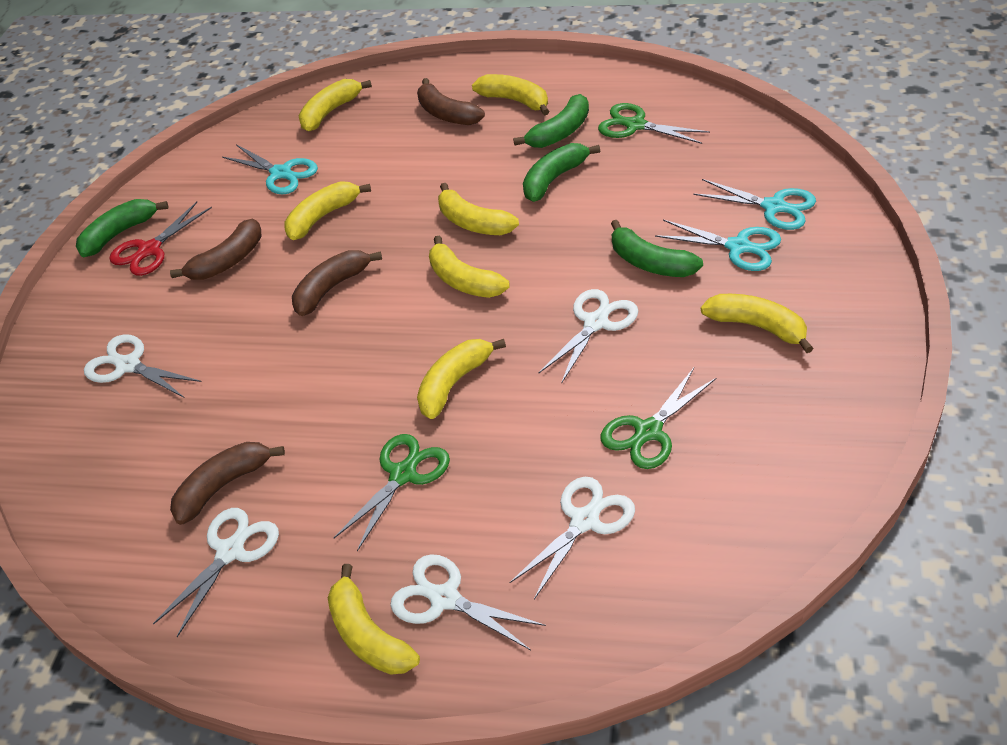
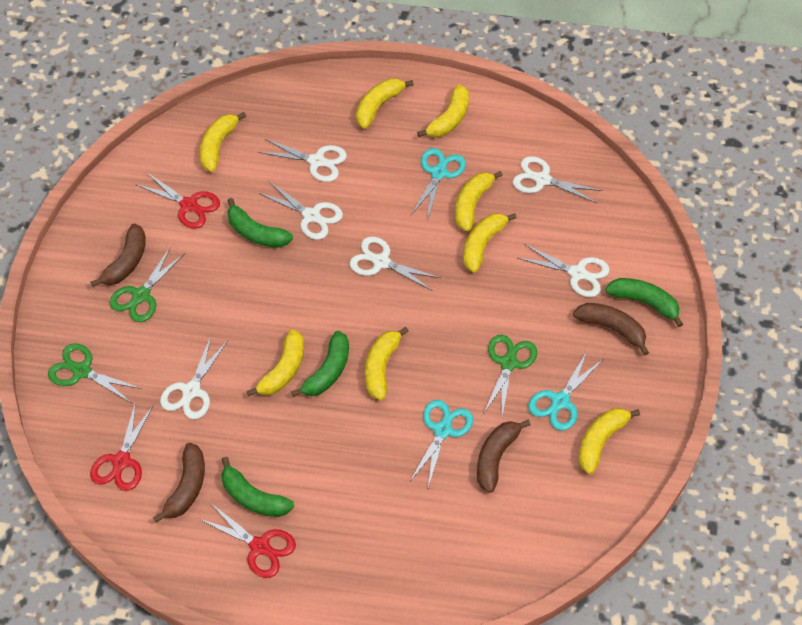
red scissors: [109,202,212,276] = 1 -> [90,401,153,491] [136,172,220,229] [199,504,296,578] = 3
white scissors: [84,334,201,398] [153,508,279,637] [390,554,546,650] [509,477,635,599] [539,289,638,384] = 5 -> [160,336,228,419] [258,138,347,182] [259,181,343,240] [350,236,441,291] [513,156,603,203] [517,244,610,297] = 6

